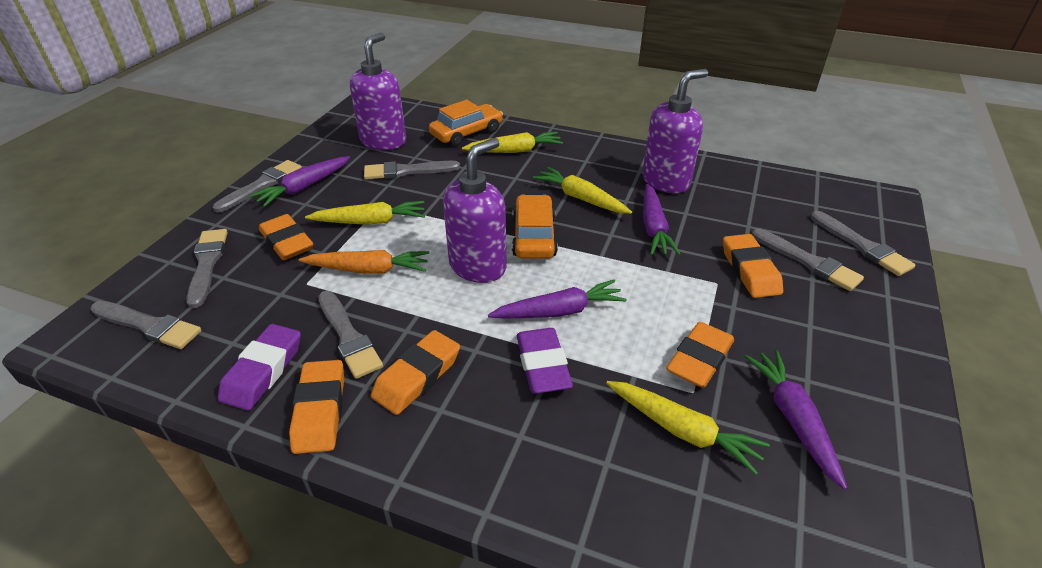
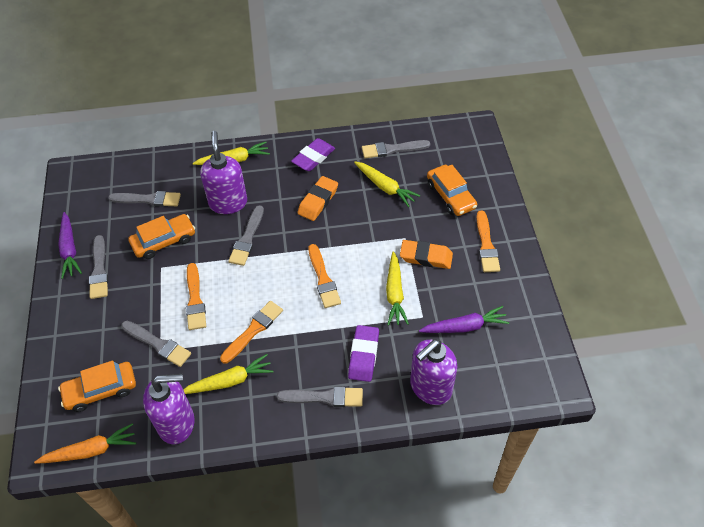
grey brush: [90,301,201,349] [186,229,228,308] [213,160,302,212] [318,291,383,379] [364,161,460,180] [751,228,864,291] [811,211,916,276] = 7 -> [89,235,108,299] [108,191,181,207] [121,321,191,367] [228,205,264,266] [277,387,363,407] [362,140,430,158] = 6
orange brush: none = 0 -> [186,263,206,330] [220,301,283,364] [308,244,341,308] [476,211,500,272] = 4
orange car: [429,100,503,146] [512,195,558,259] = 2 -> [58,361,136,412] [129,214,195,259] [427,165,477,216] = 3
orange eraser: [259,214,314,260] [289,360,344,454] [371,330,460,415] [666,322,734,388] [723,234,783,298] = 5 -> [298,176,338,221] [400,240,453,269] = 2
purple carrot: [250,156,350,207] [488,280,627,319] [643,184,681,255] [745,350,847,490] = 4 -> [59,212,82,279] [419,306,509,333] = 2

